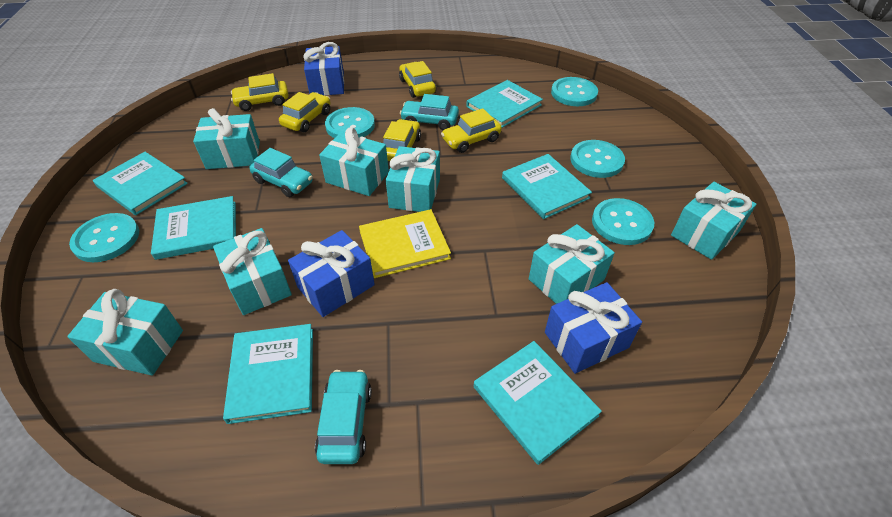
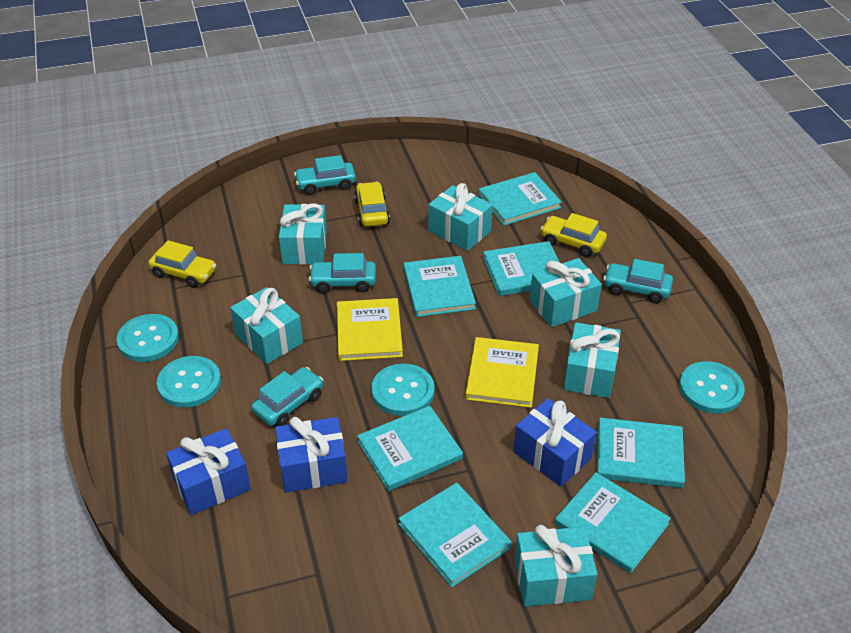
turquoise book: [93,152,188,215] [151,196,236,260] [223,324,313,424] [466,80,543,128] [474,341,602,465] [502,154,592,219] = 6 -> [357,406,463,491] [398,483,512,587] [403,256,476,317] [478,172,562,226] [483,241,560,296] [555,472,671,574] [597,418,685,488] = 7
turquoise button: [69,213,139,262] [325,107,375,138] [551,77,598,106] [570,140,625,178] [592,198,654,245] = 5 -> [117,314,179,362] [157,356,221,408] [371,364,435,416] [679,361,744,413] = 4
turquoise car: [250,148,313,197] [315,370,372,464] [400,94,459,130] = 3 -> [251,367,323,426] [294,155,356,195] [309,253,376,293] [603,259,673,303] = 4
turquoise gift: [67,289,183,376] [193,108,260,169] [213,228,292,315] [319,127,389,196] [386,146,440,212] [529,224,615,304] [671,182,756,260] = 7 -> [230,287,303,364] [279,204,327,265] [428,183,493,251] [514,525,597,607] [530,258,602,327] [563,322,621,398] = 6
yellow book: [359,209,451,278] = 1 -> [337,298,403,361] [465,337,539,408] = 2
yellow car: [231,73,289,111] [279,92,330,132] [383,119,421,161] [399,61,436,98] [441,108,502,153] = 5 -> [148,240,216,288] [354,182,390,227] [540,213,607,257] = 3

